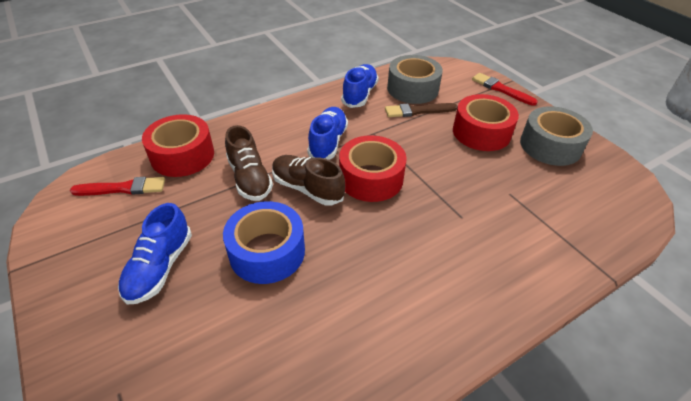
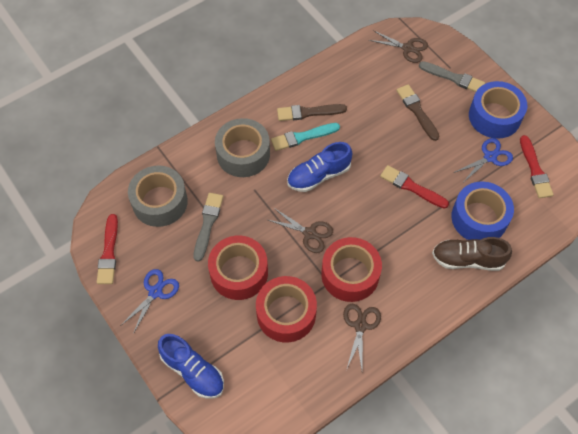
blue scissors: none = 0 -> [120,269,179,334] [453,138,513,182] = 2
blue shoe: [118,203,192,304] [307,107,348,160] [341,64,379,108] = 3 -> [158,334,224,399] [287,142,352,192] = 2
blue tape: [223,201,305,284] = 1 -> [451,181,514,240] [469,81,527,139] = 2
brown brush: [385,103,458,117] = 1 -> [277,104,347,121] [396,84,439,141] = 2
brown scissors: none = 0 -> [268,208,333,253] [343,304,381,369] [369,30,428,63] = 3
brown shoe: [225,125,273,201] [272,155,345,205] = 2 -> [432,237,512,271] = 1
grey brush: none = 0 -> [193,193,223,262] [419,61,485,92] = 2
red brush: [70,177,165,196] [472,73,538,106] = 2 -> [97,214,118,284] [380,165,449,209] [520,135,554,198] = 3
turquoise brush: none = 0 -> [271,123,340,151] = 1

